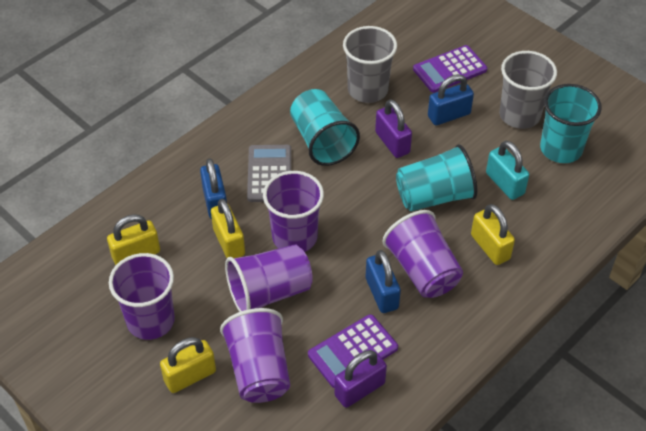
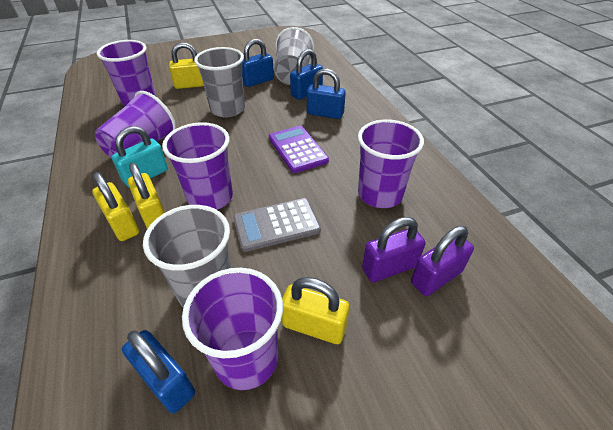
blue padlock: [200,158,227,219] [366,250,401,313] [428,74,474,125] = 3 -> [122,330,195,413] [242,39,274,87] [290,49,323,100] [307,68,346,119] = 4
grey cup: [343,26,397,103] [499,51,557,129] = 2 -> [143,205,231,307] [194,47,245,118] [274,27,314,85] = 3
purple calculator: [308,314,398,388] [413,45,487,93] = 2 -> [269,126,329,173] = 1
turquoise cup: [290,89,360,166] [396,144,478,211] [540,84,602,163] = 3 -> none = 0

